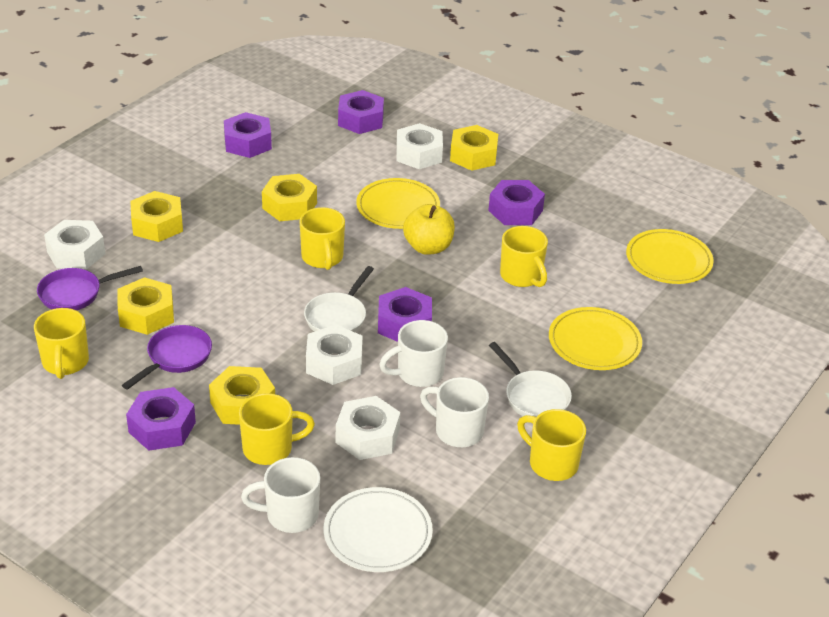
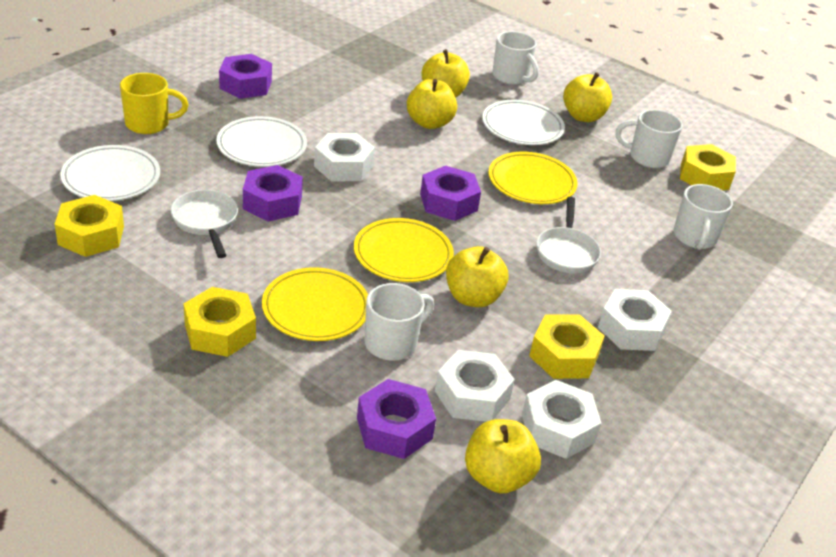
purple nut: [126,387,196,451] [224,112,272,158] [338,90,384,134] [378,287,432,342] [488,180,545,225] = 5 -> [219,54,272,99] [243,165,303,222] [357,379,436,459] [420,166,481,221] = 4
purple pan: [37,266,143,310] [122,325,212,390] = 2 -> none = 0
white mug: [241,457,320,533] [379,320,448,387] [420,377,489,447] = 3 -> [364,283,434,361] [492,31,539,85] [616,109,683,168] [673,184,733,250] = 4
white plate: [324,487,433,572] = 1 -> [60,145,160,201] [216,116,307,167] [482,100,565,145] = 3
yellow apple: [403,204,455,255] = 1 -> [407,79,457,129] [421,49,470,98] [446,246,509,307] [465,419,541,494] [563,72,612,122] = 5
yellow mug: [34,308,89,379] [239,393,315,465] [299,207,345,270] [500,226,548,287] [517,409,586,481] = 5 -> [120,73,189,134] = 1
yellow nut: [118,277,174,335] [130,191,183,242] [209,366,275,425] [262,174,317,221] [450,125,498,171] = 5 -> [55,195,124,257] [184,287,256,357] [529,314,605,379] [680,144,736,190] = 4

